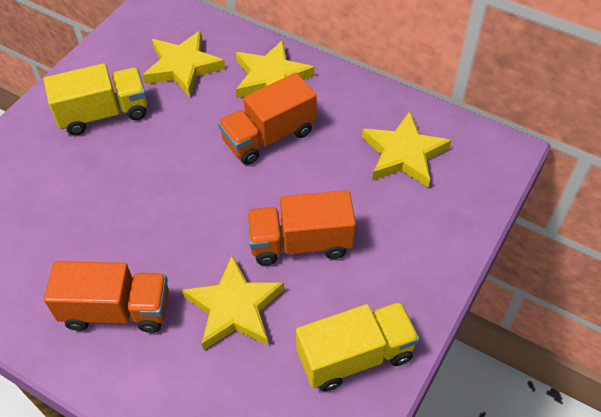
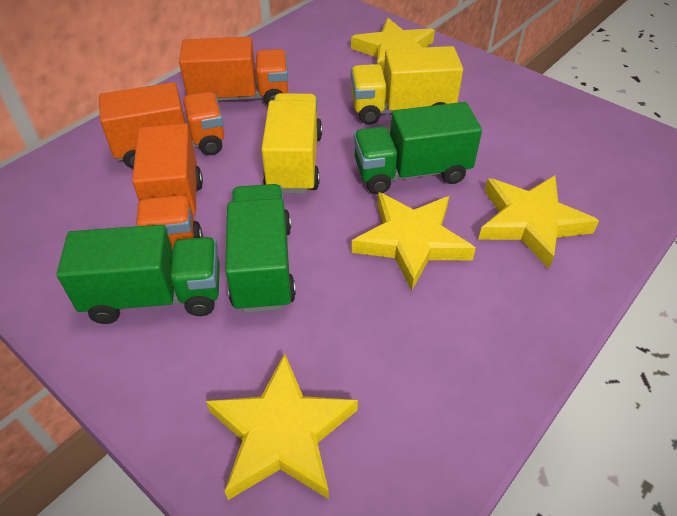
green truck: none = 0 -> [57,225,220,324] [225,184,296,313] [353,102,482,194] = 3

